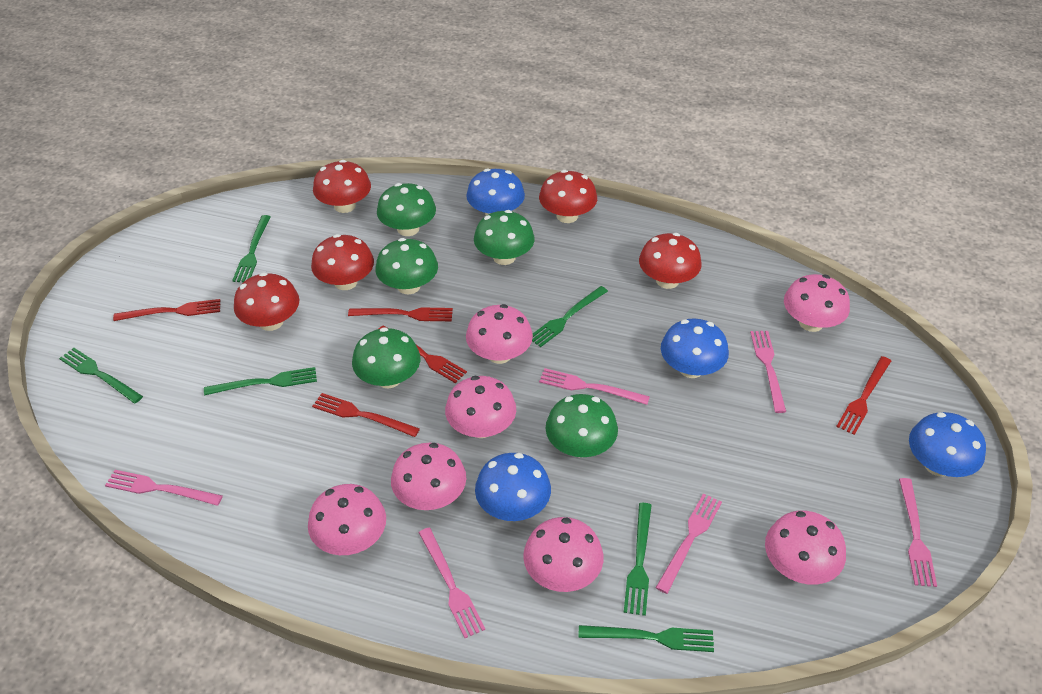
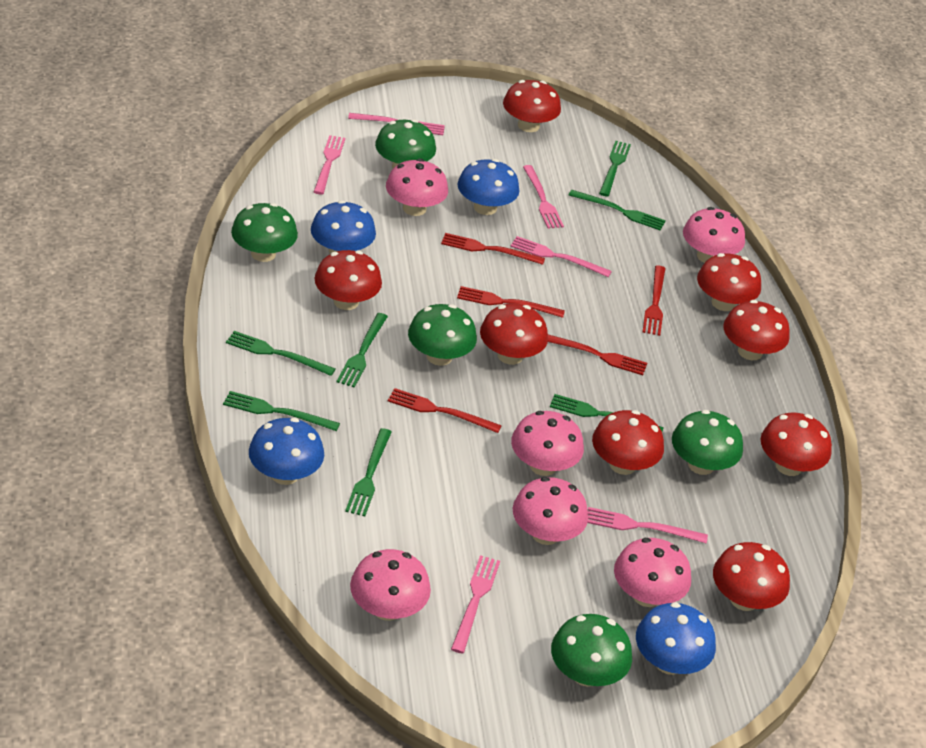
green fork: [59,348,143,404] [204,367,317,396] [232,215,271,282] [532,286,608,347] [578,625,714,652] [624,503,652,616] = 6 -> [223,391,340,431] [226,331,335,376] [336,313,388,388] [345,428,392,516] [550,394,664,432] [569,190,666,230] [599,141,631,196] = 7
pink mushroom: [308,484,386,555] [391,443,466,510] [445,376,516,438] [466,304,533,364] [523,517,603,592] [765,511,846,585] [784,274,850,332] = 7 -> [350,549,431,621] [386,158,448,216] [511,411,584,476] [513,477,588,545] [614,538,691,607] [683,207,745,263] = 6
red mushroom: [234,272,299,331] [311,234,374,290] [313,160,371,213] [539,170,597,223] [639,233,702,289] = 5 -> [314,250,382,310] [480,304,548,365] [503,80,561,132] [592,410,664,475] [697,253,761,311] [713,542,790,611] [723,300,790,360] [761,412,832,476] = 8

